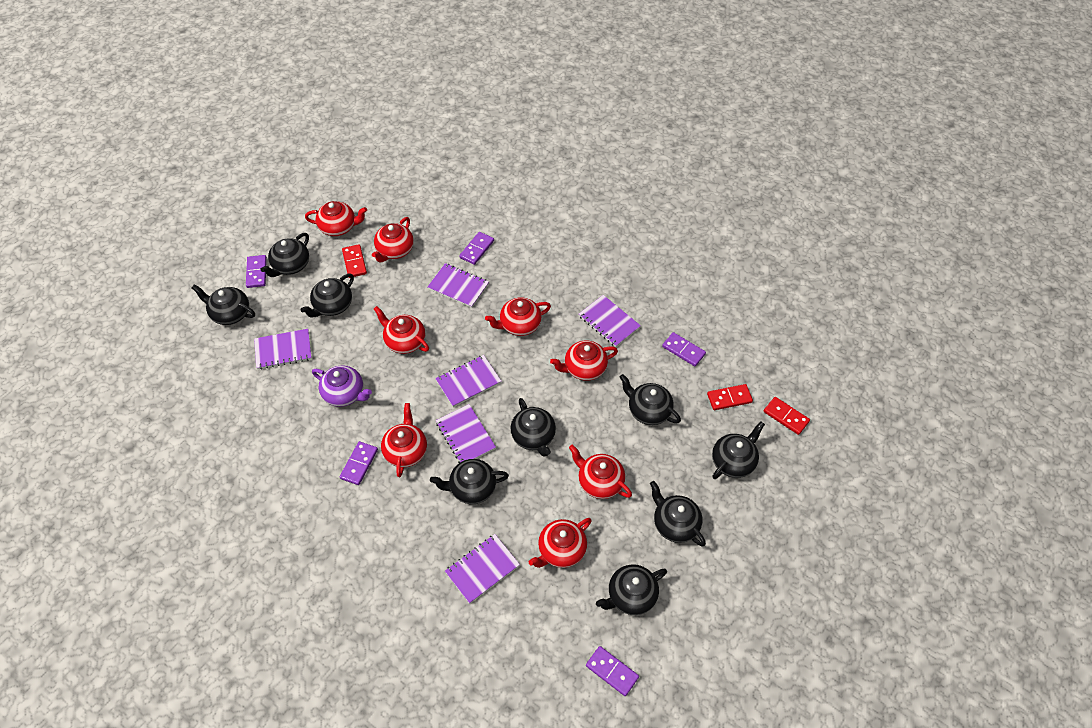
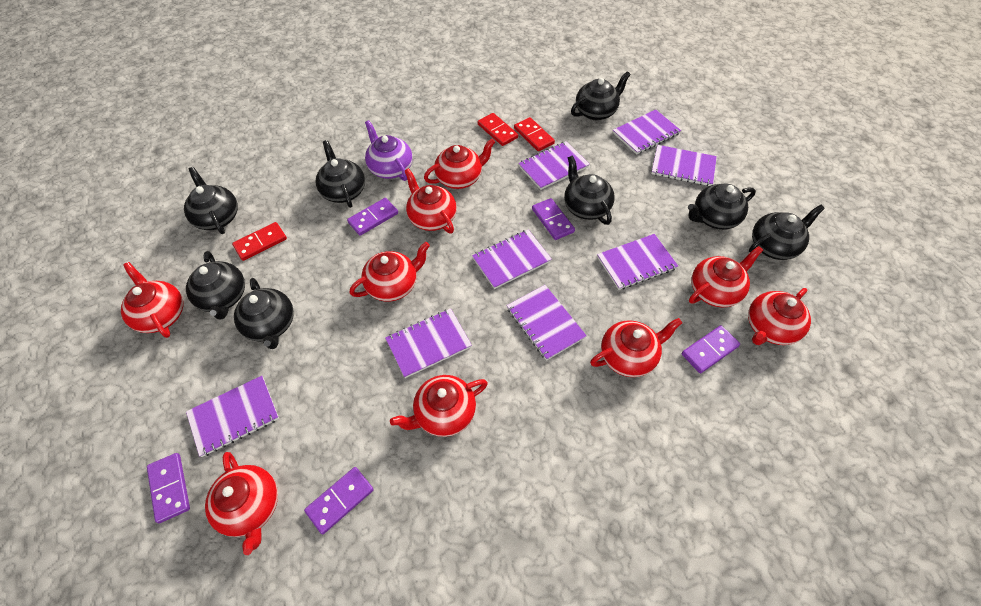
black teapot: [192,285,255,325] [261,233,309,277] [300,274,354,318] [430,459,509,504] [511,398,556,457] [596,564,667,615] [620,374,681,425] [650,481,706,546] [712,422,765,479] = 9 -> [184,167,238,234] [186,251,245,320] [234,278,294,349] [315,140,365,208] [564,156,615,225] [571,71,631,120] [688,183,756,230] [749,205,825,260] = 8
purple notebook: [254,329,312,370] [427,263,489,308] [435,355,501,407] [436,404,496,463] [445,534,520,604] [579,295,641,347] = 6 -> [186,376,279,457] [385,308,472,378] [472,230,552,289] [507,285,587,361] [518,141,590,190] [597,234,678,290] [613,110,681,155] [651,145,717,186] = 8
red teapot: [305,201,367,236] [372,217,414,263] [374,306,429,354] [381,403,427,477] [485,297,551,336] [529,518,592,568] [550,341,618,381] [569,445,632,499] = 8 -> [121,262,183,338] [205,452,278,555] [350,242,430,301] [390,375,488,437] [405,168,457,233] [424,139,495,189] [590,318,682,377] [689,246,763,307] [748,288,811,345] = 9

